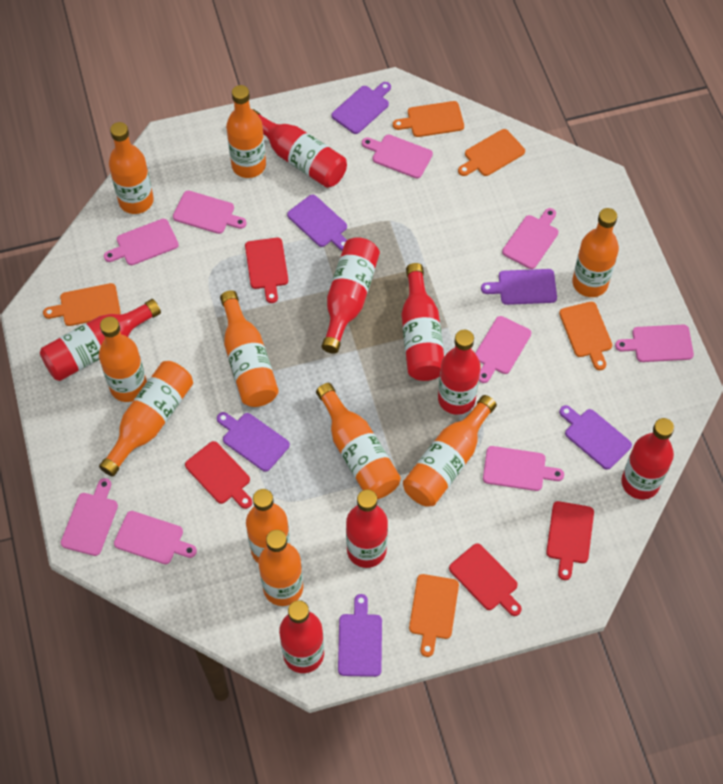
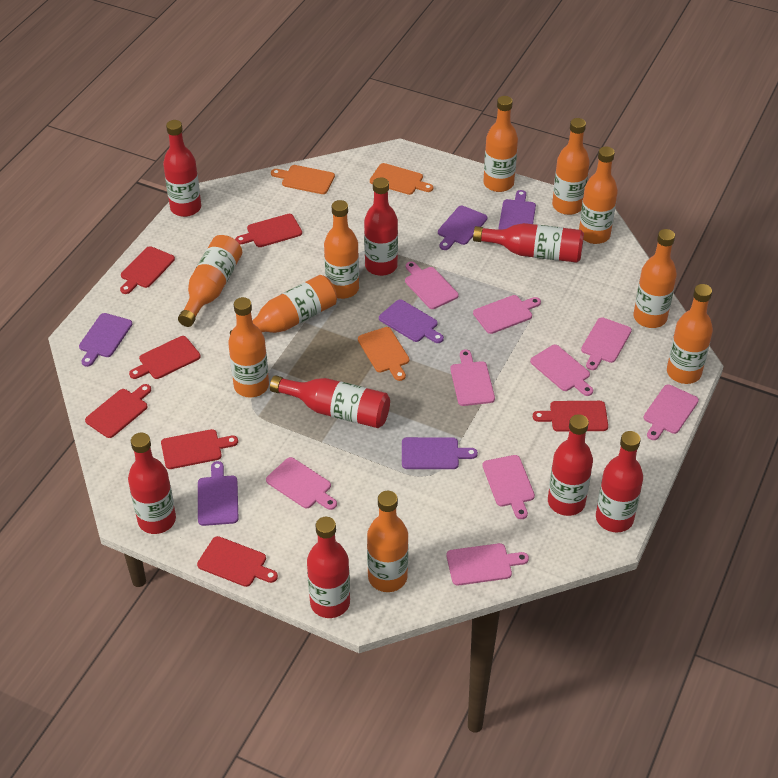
orange cutting board: [43,283,121,326] [393,101,464,137] [409,574,459,657] [458,129,525,176] [559,302,612,370] = 5 -> [271,165,335,194] [358,327,409,381] [370,163,433,195] = 3
red cutting board: [185,441,252,509] [245,238,288,303] [449,543,522,616] [546,501,594,580] = 4 -> [85,384,151,438] [120,246,175,294] [129,336,201,379] [161,429,238,469] [197,536,278,587] [235,214,302,247] [533,401,608,432] = 7

